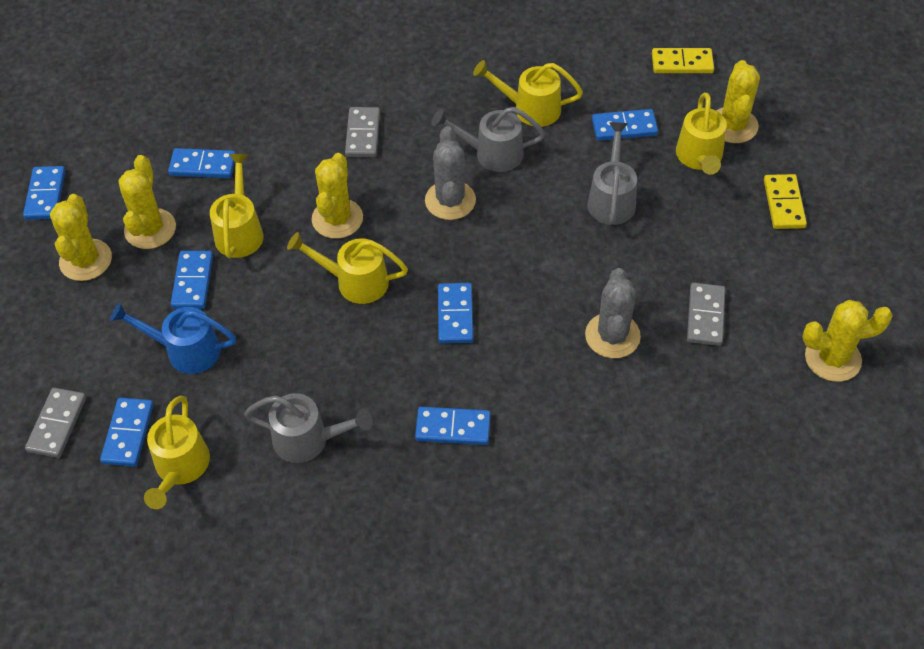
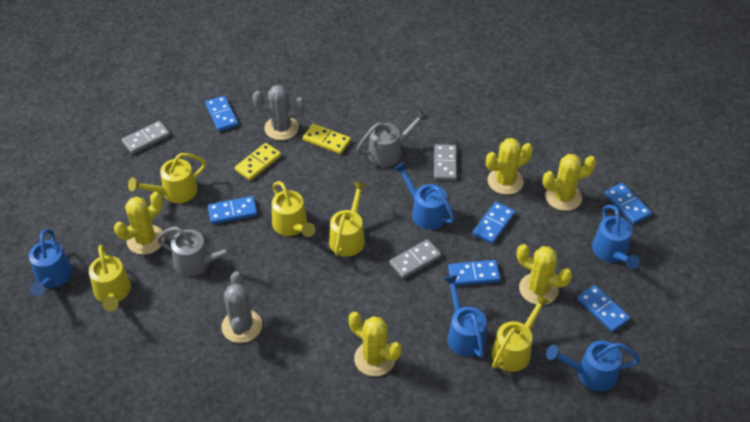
blue domino: [23,166,66,220] [100,398,153,467] [168,148,236,178] [171,251,213,309] [415,407,491,445] [438,283,473,344] [592,109,658,141] = 7 -> [205,96,238,132] [208,196,257,224] [448,260,500,286] [473,202,515,244] [577,285,630,332] [604,183,652,224] = 6
blue watering can: [110,303,236,374] = 1 -> [29,229,72,297] [394,162,455,230] [443,275,487,358] [546,341,640,392] [592,205,640,269] = 5
grey watering can: [244,393,373,463] [432,107,545,172] [587,122,637,225] = 3 -> [157,227,237,276] [357,110,429,166] = 2

